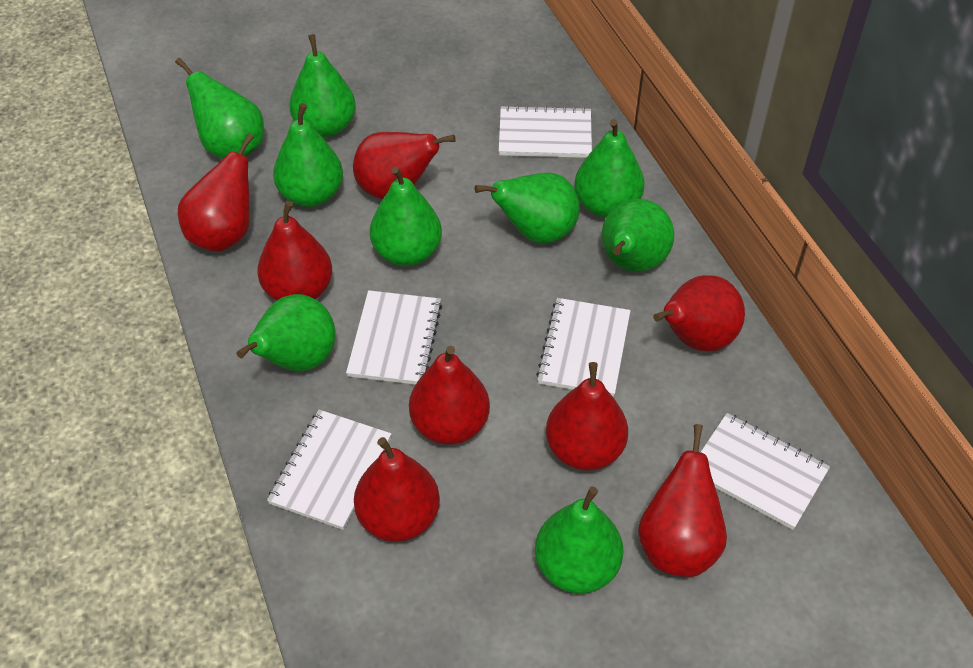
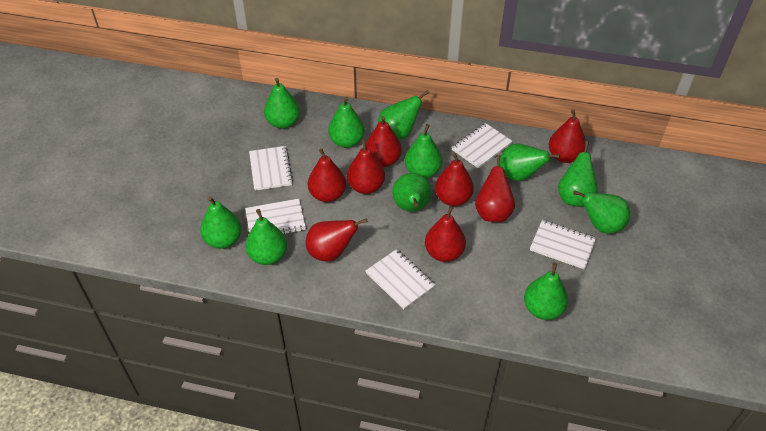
green pear: [175,58,264,159] [236,294,335,371] [273,103,343,207] [289,34,356,137] [370,166,442,266] [474,173,580,243] [535,487,623,594] [574,119,645,218] [602,199,674,272] = 9 -> [200,196,242,249] [245,209,287,265] [264,78,300,129] [328,96,365,148] [378,90,429,140] [392,173,432,212] [405,124,442,178] [499,143,560,181] [524,263,568,320] [558,141,598,207] [573,191,630,234] = 11

